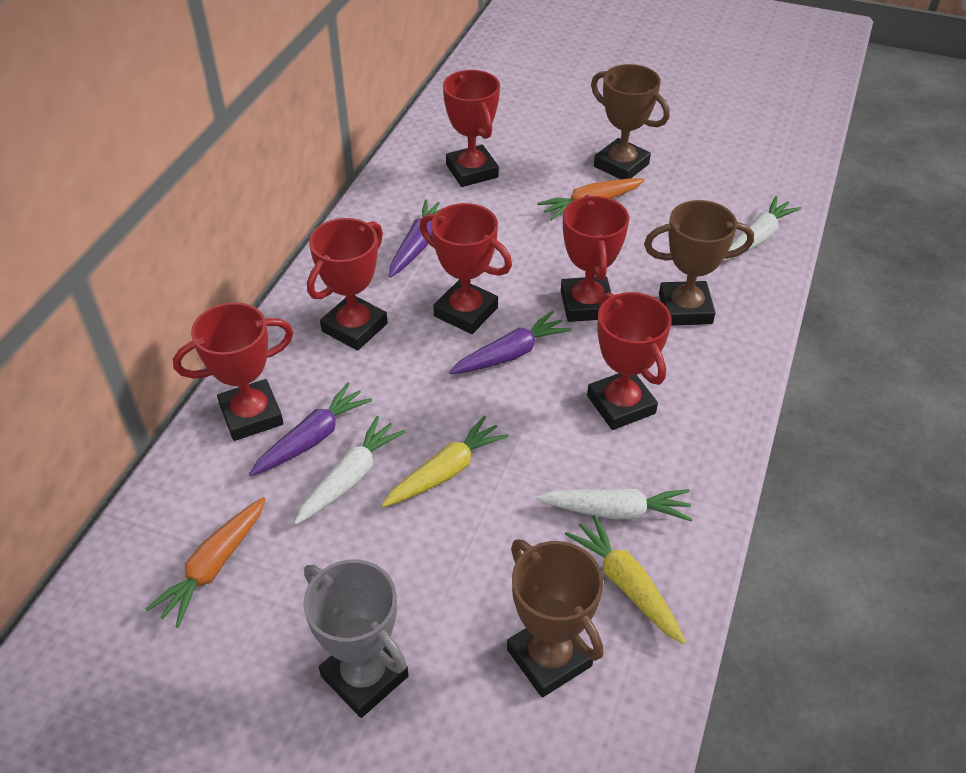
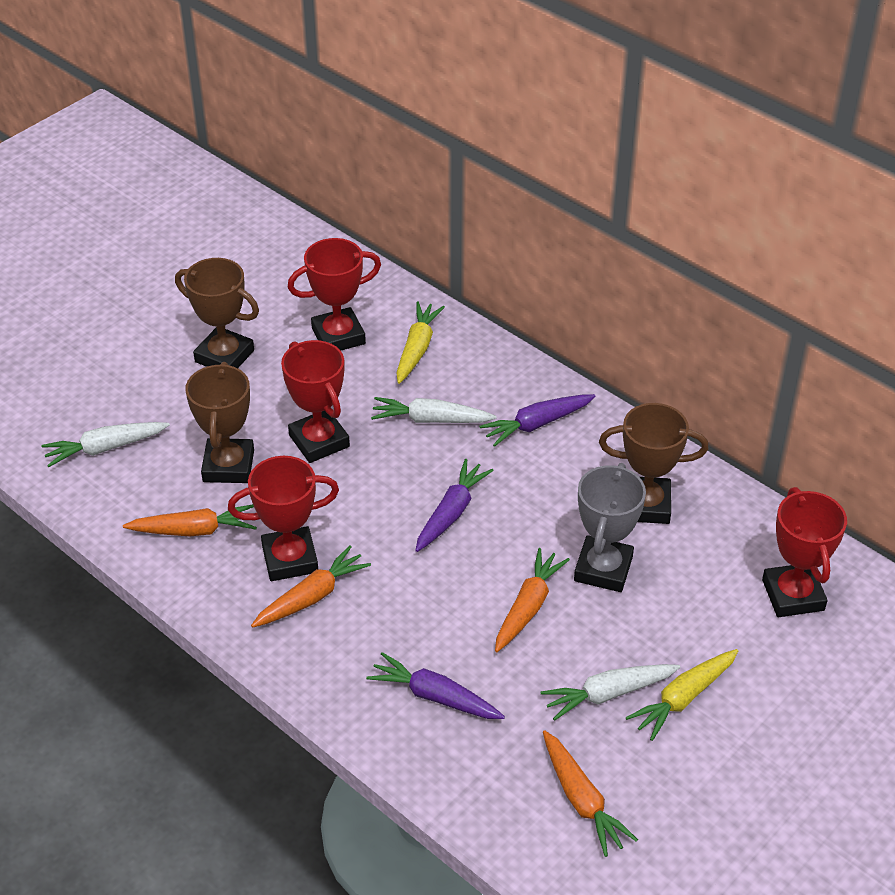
orange carrot: [146,497,266,627] [537,178,645,221] = 2 -> [123,504,257,536] [251,545,371,628] [495,548,570,652] [543,730,638,857] = 4
red trophy: [173,302,294,441] [307,218,388,351] [420,203,512,334] [443,70,500,187] [561,195,629,322] [587,292,672,430] = 6 -> [228,456,339,581] [281,340,350,463] [288,238,381,350] [762,487,847,617] = 4

